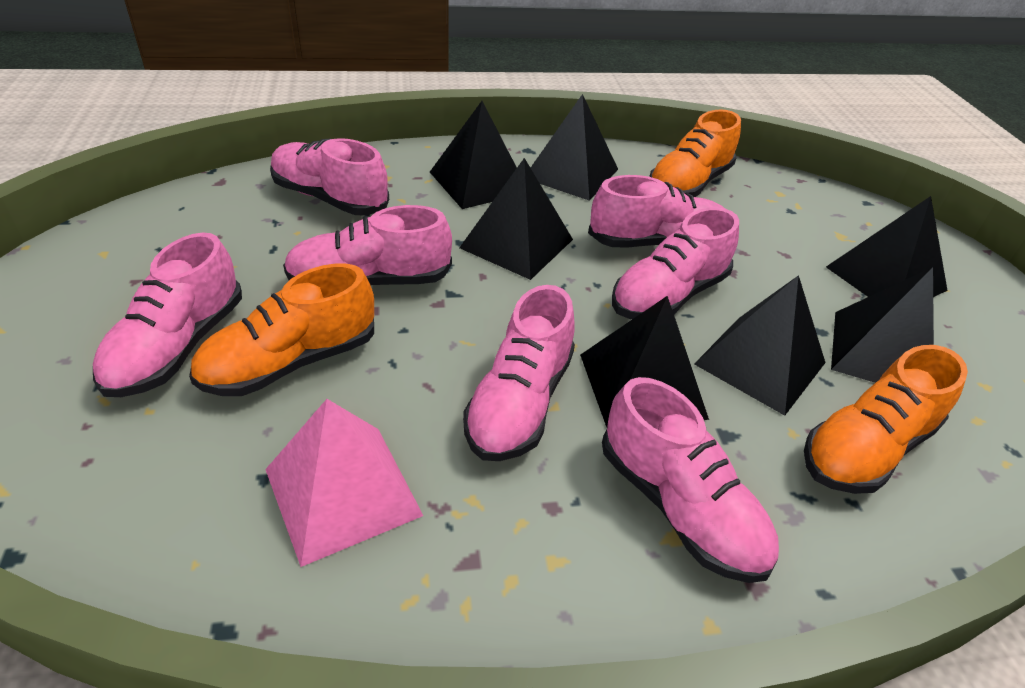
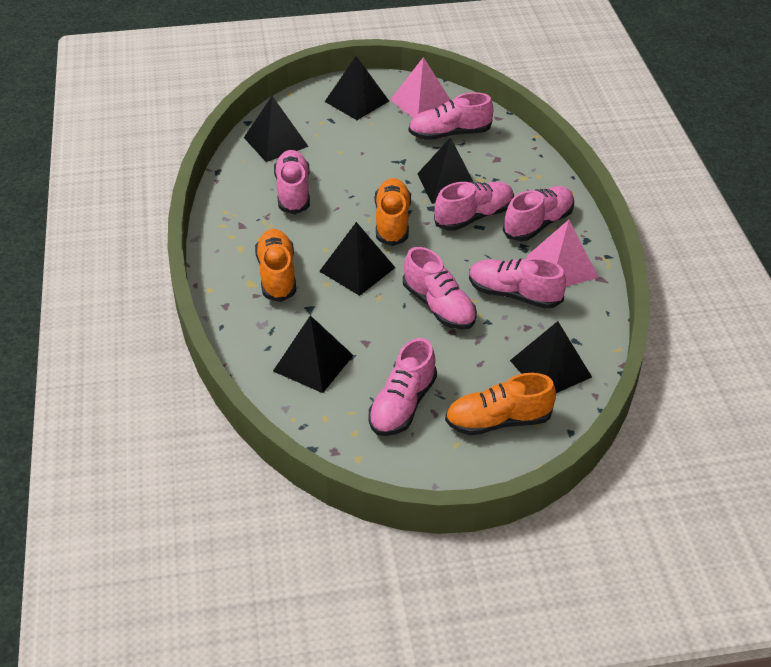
black pyramid: [430,101,517,209] [459,158,573,280] [531,94,618,201] [580,296,709,427] [694,275,825,416] [826,196,948,297] [831,267,934,383] = 7 -> [244,96,309,162] [273,315,354,393] [319,222,395,296] [325,56,389,120] [417,137,473,204] [510,321,592,393] = 6
pink pyramid: [265,399,423,567] = 1 -> [390,57,450,118] [526,220,599,286] = 2

